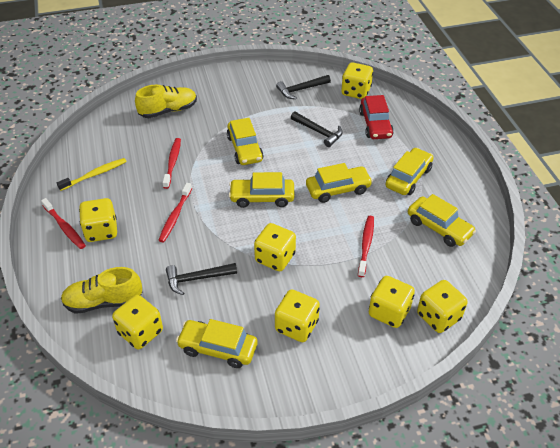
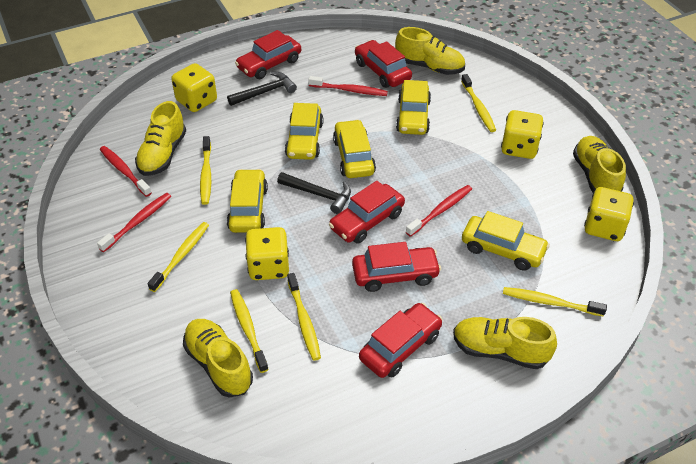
black hammer: [166,263,237,295] [276,75,331,99] [291,111,343,147] = 3 -> [227,72,297,106] [277,172,351,214] = 2
red car: [359,95,394,139] = 1 -> [235,30,301,79] [329,181,405,244] [352,242,441,292] [355,40,412,88] [359,303,443,378] = 5
yellow car: [176,319,257,368] [227,118,263,165] [229,172,295,208] [306,163,373,203] [385,148,433,195] [408,194,476,247] = 6 -> [227,169,268,233] [285,103,324,160] [333,120,376,178] [396,80,431,135] [462,211,550,271] = 5
yellow dice: [79,198,117,242] [112,295,163,349] [254,223,296,271] [275,289,320,342] [341,62,373,99] [369,276,415,328] [417,280,468,333] = 7 -> [171,63,217,112] [245,227,289,280] [501,110,544,159] [584,187,634,241] = 4
yellow shoe: [61,267,142,314] [135,85,197,118] = 2 -> [135,101,186,176] [183,319,253,397] [395,27,465,75] [453,317,557,369] [573,136,626,193] = 5
yellow toothbrush: [57,158,127,191] = 1 -> [148,222,209,292] [200,136,211,205] [230,289,269,373] [287,273,321,361] [461,74,496,132] [503,287,607,317] = 6

